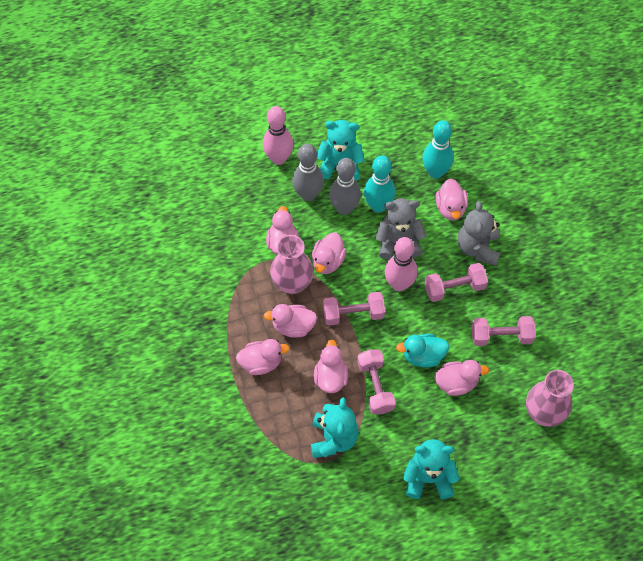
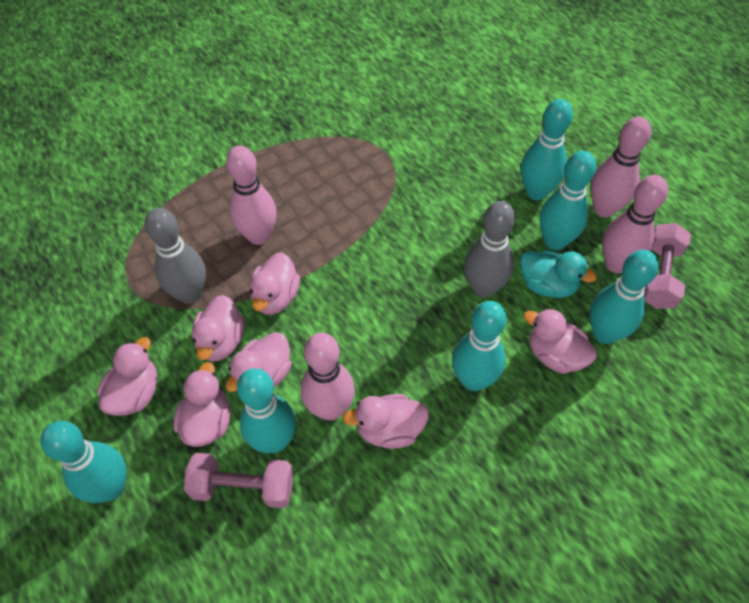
grey teddy bear: [376,198,427,260] [458,201,500,266] = 2 -> none = 0
pink bowling pin: [263,106,293,165] [385,237,418,291] = 2 -> [226,146,276,245] [301,333,355,421] [591,117,651,218] [602,175,668,273] = 4
pink dumbbell: [323,292,385,326] [357,349,396,414] [425,263,488,302] [472,316,536,346] = 4 -> [184,453,293,508] [644,223,691,309] = 2
pink vase: [270,235,313,294] [526,370,574,427] = 2 -> none = 0
turquoise bowling pin: [364,155,395,213] [422,120,454,179] = 2 -> [40,421,127,503] [237,368,296,453] [452,301,506,391] [521,99,573,200] [540,151,596,250] [590,250,659,344] = 6
turquoise teddy bear: [311,398,359,458] [317,120,365,181] [403,439,460,499] = 3 -> none = 0

